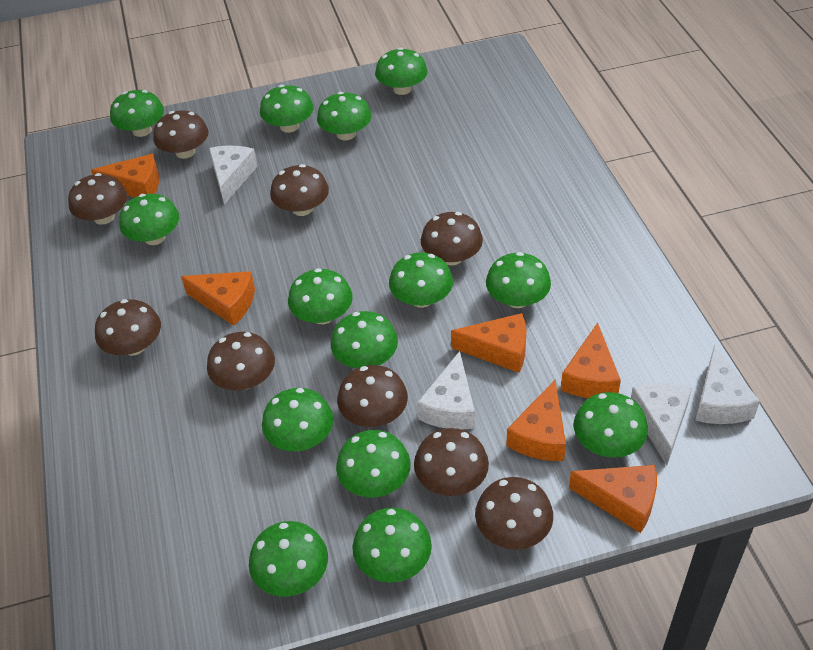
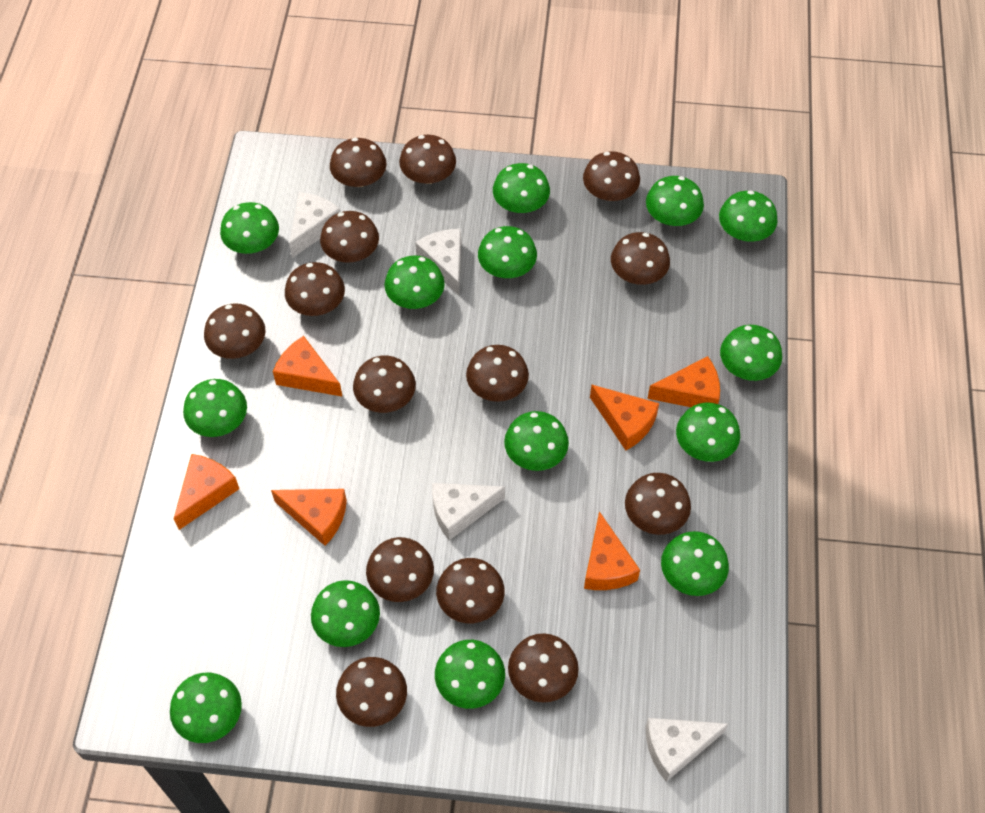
brown mushroom: [68,173,127,225] [95,299,161,356] [153,111,209,159] [207,332,275,391] [270,164,329,216] [337,365,408,427] [414,428,489,496] [421,212,483,266] [475,477,553,550] = 9 -> [204,303,266,359] [285,262,345,316] [320,211,379,263] [330,138,386,187] [336,657,407,727] [353,356,416,413] [366,537,434,602] [399,135,456,184] [436,558,505,623] [466,345,529,402] [508,633,579,702] [583,151,640,201] [611,232,670,285] [625,473,691,535] = 14

